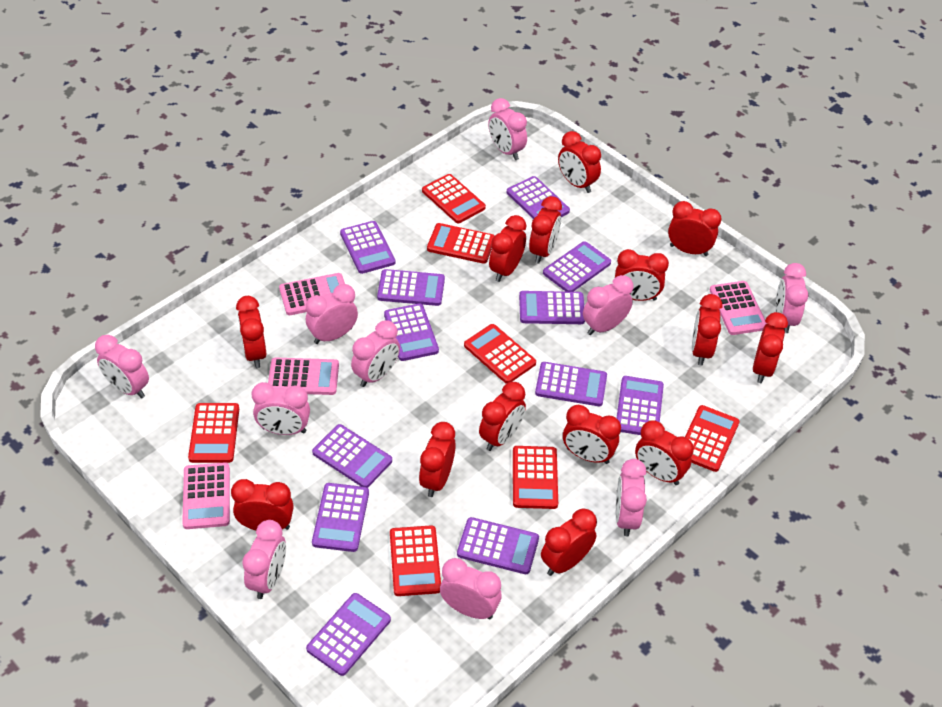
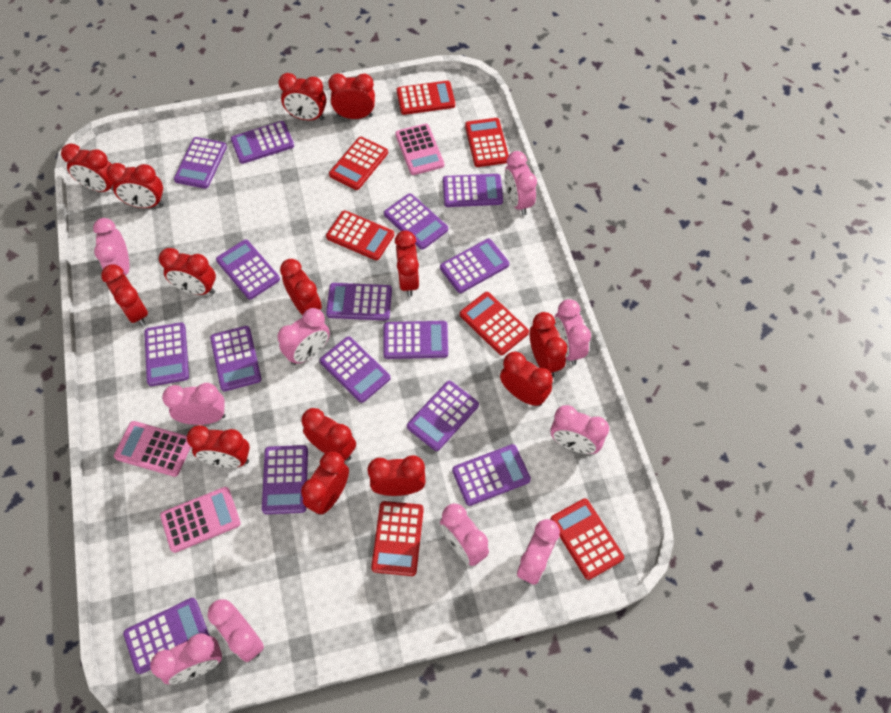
pink calculator: [182,462,230,529] [268,358,339,395] [279,273,345,315] [710,281,767,335] = 4 -> [114,421,191,477] [160,487,241,553] [395,124,444,175] = 3
purple calculator: [306,593,391,676] [312,424,392,488] [312,483,369,552] [340,221,396,274] [377,269,445,306] [384,303,439,361] [457,517,539,574] [507,176,570,219] [519,291,585,324] [535,362,607,406] [543,241,611,292] [617,376,664,435] = 12 -> [123,598,210,674] [144,322,189,386] [174,137,227,189] [210,326,261,391] [216,240,280,299] [231,121,294,164] [262,445,308,514] [320,336,391,403] [326,283,392,321] [383,321,448,359] [384,193,448,250] [407,381,479,451] [440,239,509,293] [443,174,503,207] [452,444,531,506] = 15

